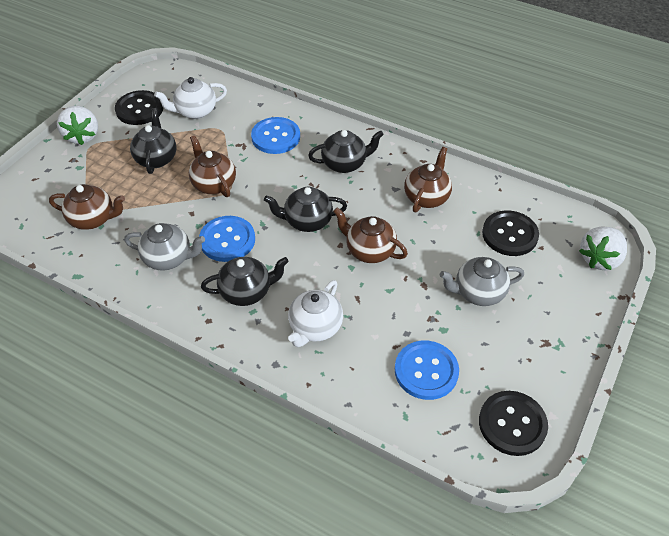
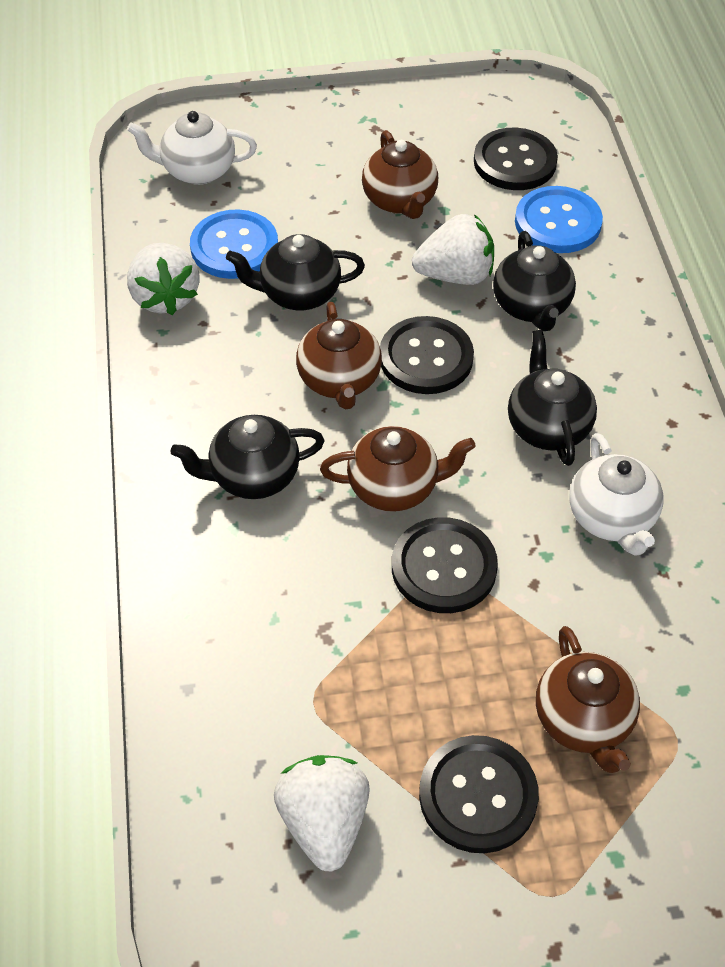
black button: [115,90,163,125] [479,391,548,456] [482,210,539,256] = 3 -> [380,316,474,394] [392,517,498,613] [419,735,539,853] [474,128,558,190] = 4
blue button: [199,216,255,262] [251,117,300,154] [395,340,459,400] = 3 -> [190,209,278,279] [515,186,603,253] = 2
grey teapot: [124,223,205,270] [440,257,524,306] = 2 -> none = 0
white strawberry: [57,106,98,145] [579,226,627,270] = 2 -> [127,243,199,315] [274,755,370,872] [412,214,494,285] = 3

